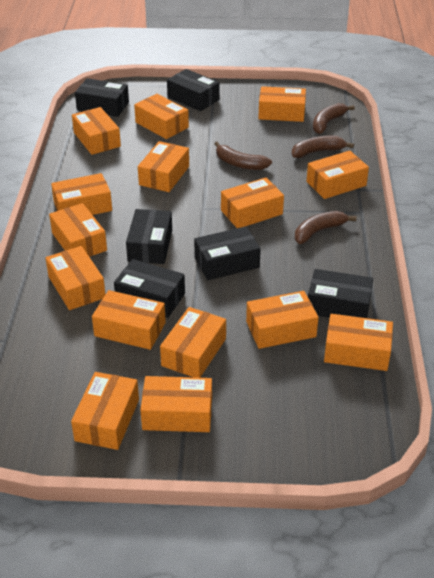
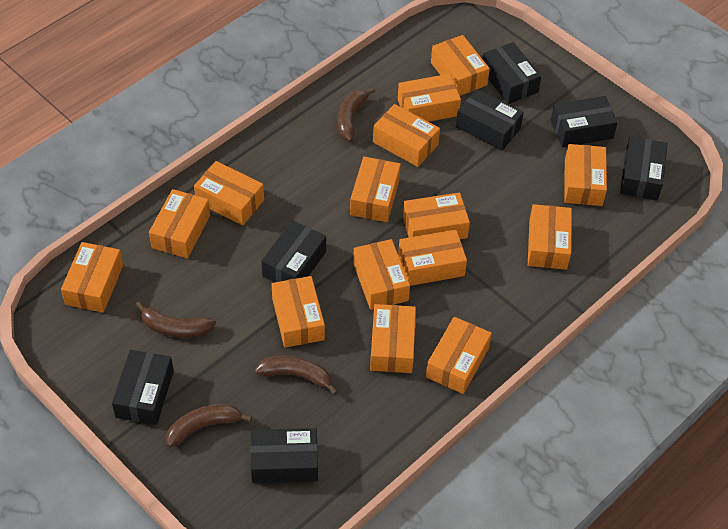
black box: [75,78,129,117] [114,259,185,318] [126,209,172,264] [167,69,220,111] [194,226,261,280] [308,269,373,318] = 6 -> [112,350,174,425] [250,428,318,483] [261,220,326,282] [456,89,524,151] [482,42,541,104] [551,96,618,147] [620,136,668,201] = 7

